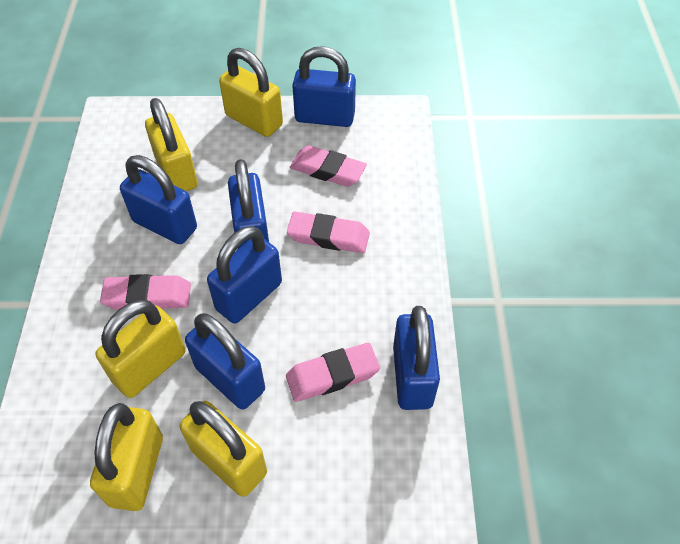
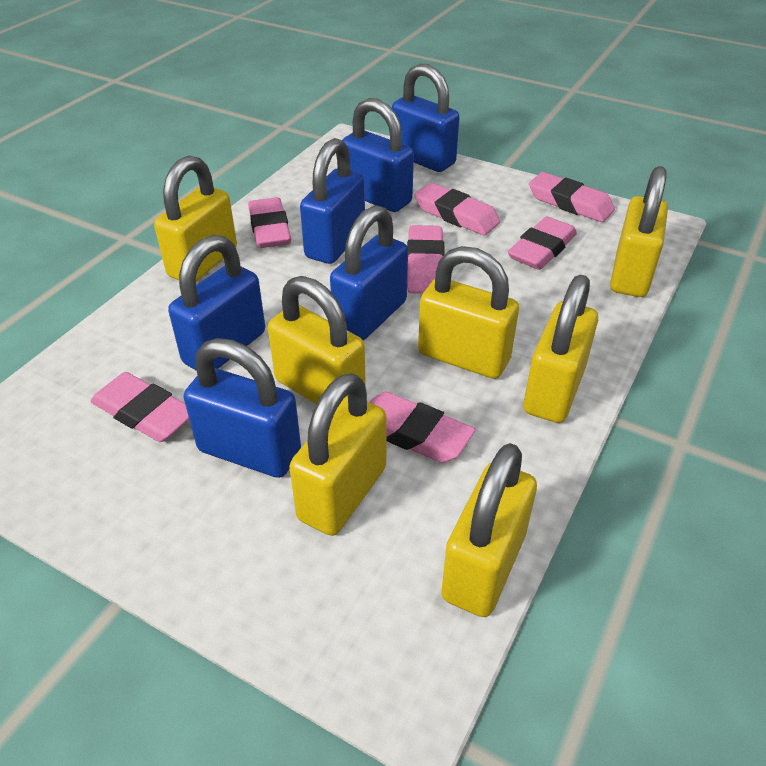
pink eraser: [100,274,191,310] [286,343,380,402] [287,212,370,253] [290,145,367,187] = 4 -> [90,372,189,442] [248,197,291,248] [370,392,476,463] [407,225,445,294] [414,183,500,235] [508,216,577,270] [529,172,615,222] = 7
yellow padlock: [90,403,163,511] [95,300,186,398] [145,98,198,191] [180,401,267,497] [219,48,283,137] = 5 -> [154,155,237,282] [268,276,366,405] [289,373,387,536] [418,246,519,379] [441,443,537,617] [524,275,598,423] [610,166,668,297] = 7

